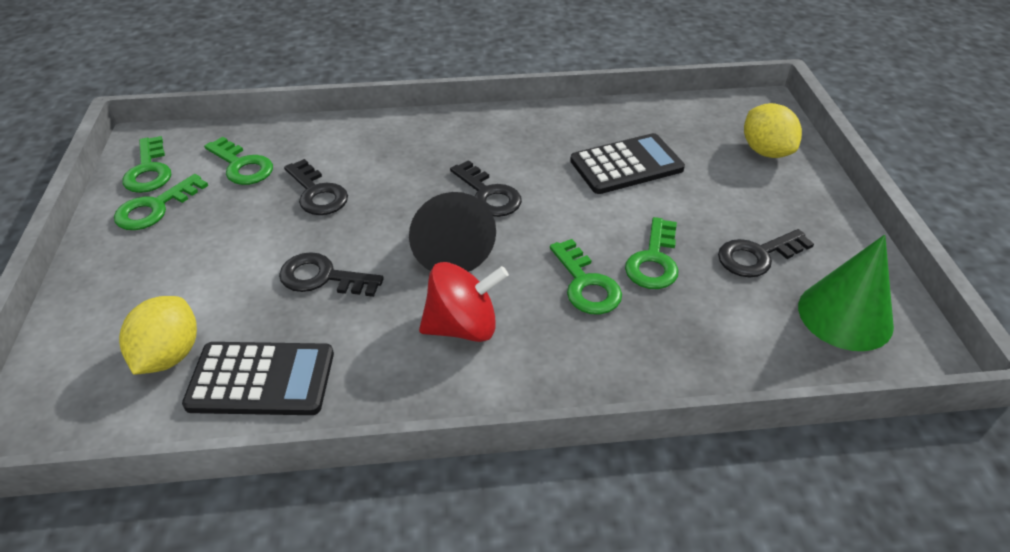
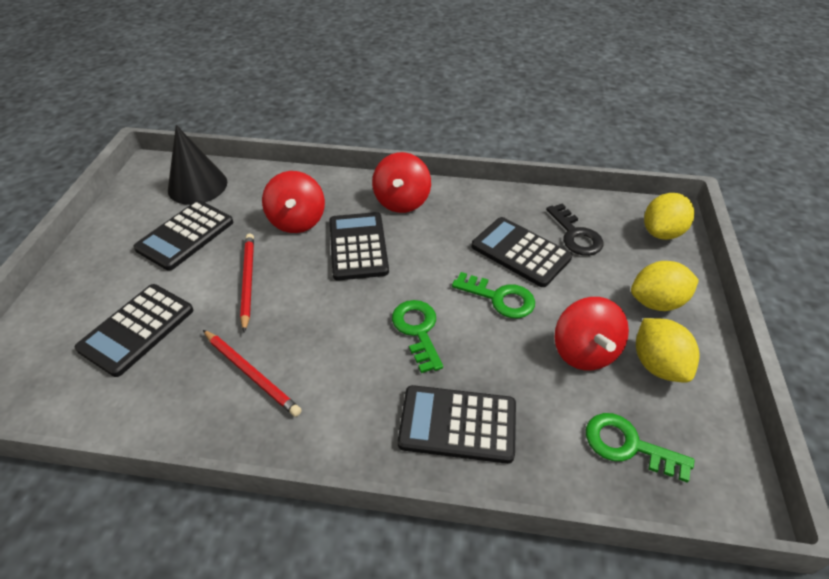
black calculator: [182,342,334,415] [570,133,685,194] = 2 -> [75,284,193,377] [133,200,233,271] [330,212,389,281] [398,385,516,464] [472,217,572,287] = 5
black key: [279,252,384,297] [284,159,348,215] [450,160,522,217] [718,229,814,278] = 4 -> [546,204,603,256] = 1
green cone: [798,234,894,351] = 1 -> none = 0
green key: [114,174,208,230] [122,136,171,193] [204,137,273,185] [550,239,622,315] [625,217,679,289] = 5 -> [392,300,443,373] [452,272,535,318] [586,413,694,483] = 3
red pencil: none = 0 -> [203,330,302,417] [240,233,254,332] = 2
red spinning top: [419,262,509,342] = 1 -> [262,171,325,233] [372,152,431,213] [555,297,629,370] = 3
yellow lemon: [119,296,197,375] [744,103,802,158] = 2 -> [631,261,699,311] [636,318,700,383] [644,193,694,240] = 3

